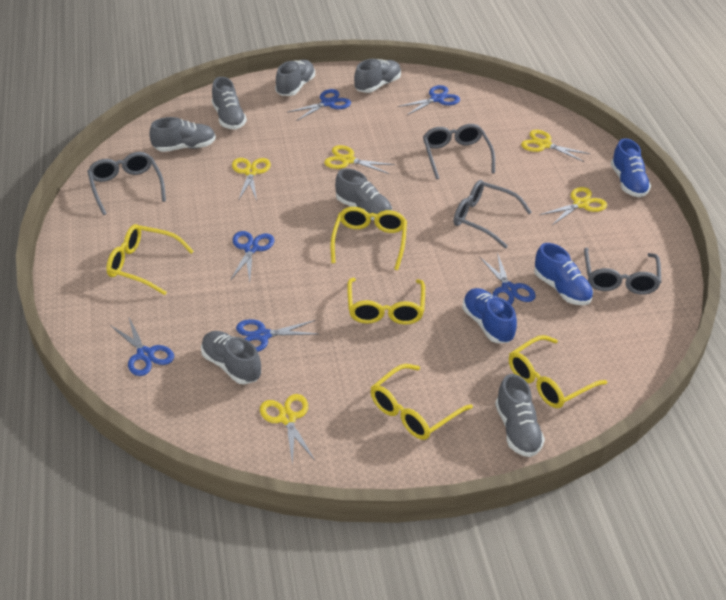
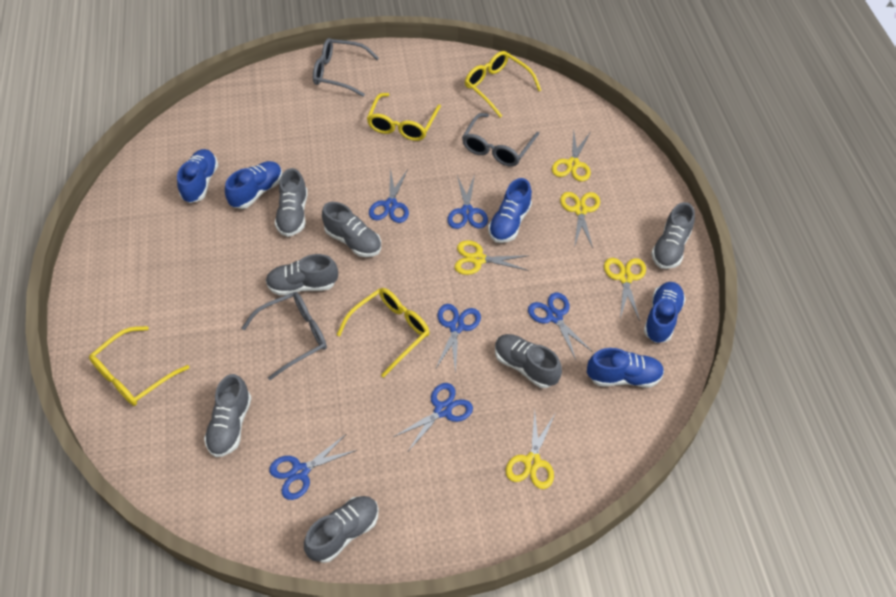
blue shoe: [462,288,517,343] [534,243,593,305] [611,138,651,197] = 3 -> [177,149,218,203] [225,161,282,209] [488,178,532,243] [587,348,664,388] [644,282,686,343] = 5
grey glasses: [87,152,166,215] [423,124,495,180] [454,180,532,249] [584,248,661,295] = 4 -> [242,292,327,380] [313,38,379,97] [462,113,539,167] = 3
yellow glasses: [106,224,194,295] [331,207,407,270] [347,278,425,325] [371,364,473,440] [509,335,607,408] = 5 -> [89,326,189,406] [337,288,429,378] [367,93,441,141] [465,51,541,118] = 4

